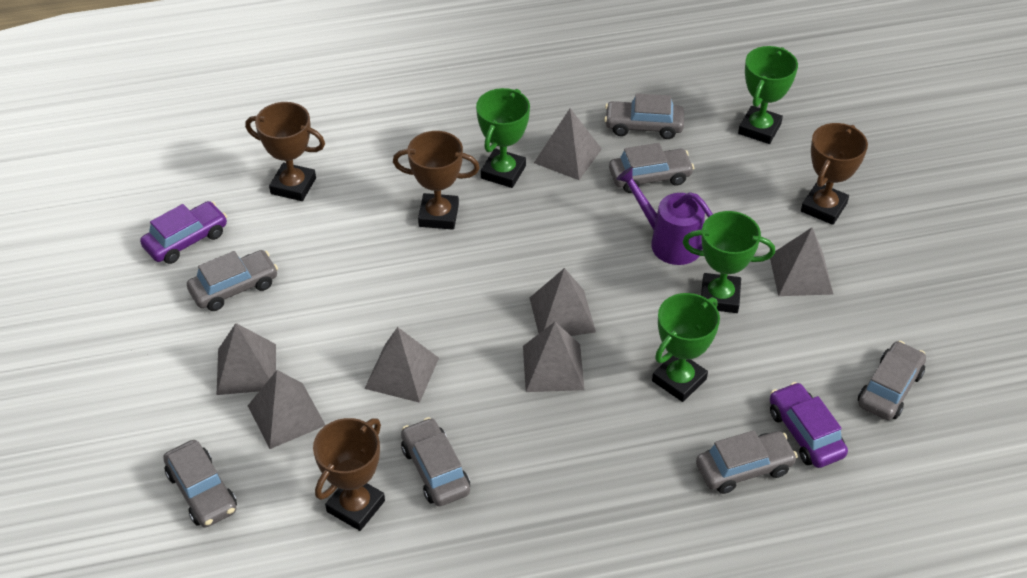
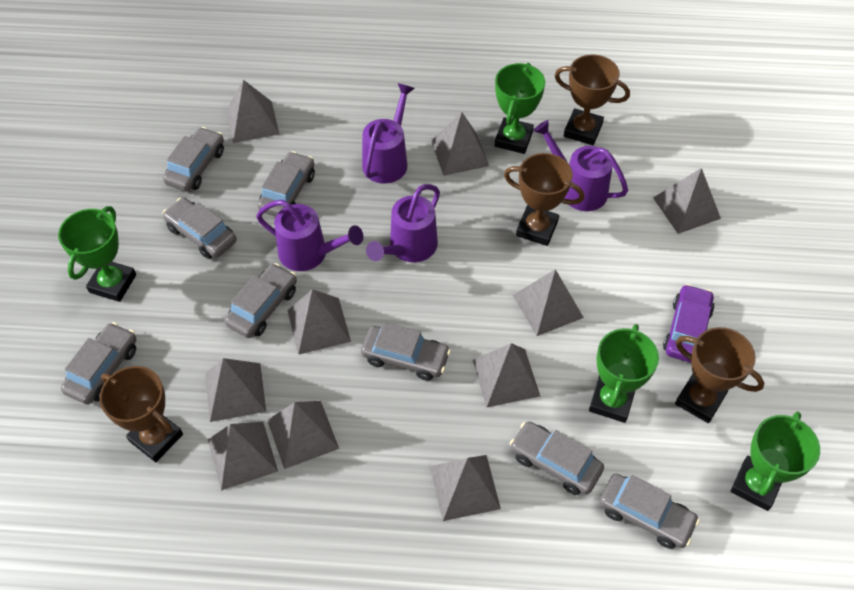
grey car: [163,440,237,528] [187,250,278,311] [401,417,470,506] [604,93,684,139] [609,143,694,193] [696,430,798,494] [858,341,926,420] = 7 -> [61,322,136,405] [162,198,236,259] [163,127,224,192] [225,263,297,338] [257,151,315,217] [361,322,451,381] [510,421,604,495] [599,474,700,549] = 8
grey pyramid: [217,323,276,395] [248,370,325,449] [364,327,439,403] [523,322,584,392] [530,268,596,336] [534,108,602,180] [770,227,833,296] = 7 -> [206,358,266,422] [208,422,278,491] [227,80,279,143] [267,401,339,469] [287,289,351,355] [430,455,501,521] [431,112,489,176] [473,343,540,407] [513,269,584,336] [653,168,721,234] = 10
purple car: [140,201,227,264] [770,382,848,468] = 2 -> [663,284,715,363] = 1
purple watering can: [616,167,713,265] = 1 -> [256,200,363,271] [362,83,415,184] [366,184,440,262] [533,120,628,211] = 4

